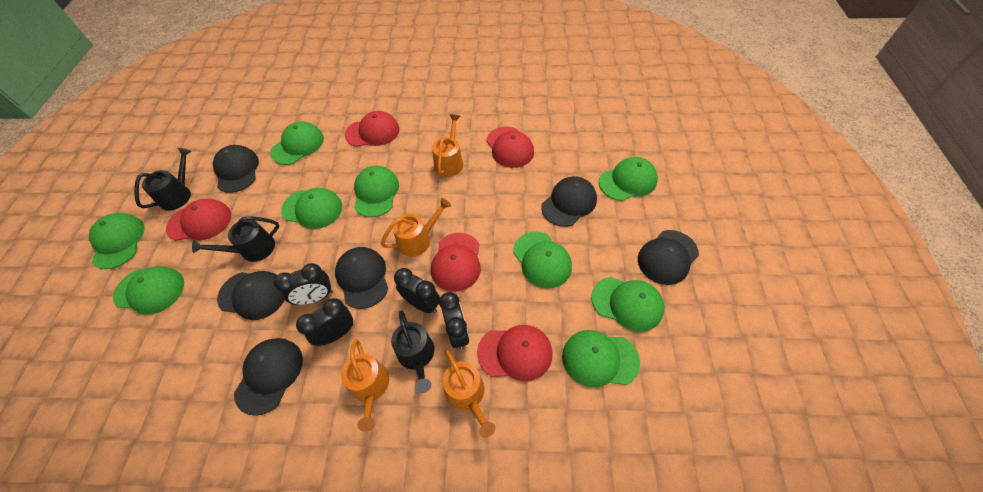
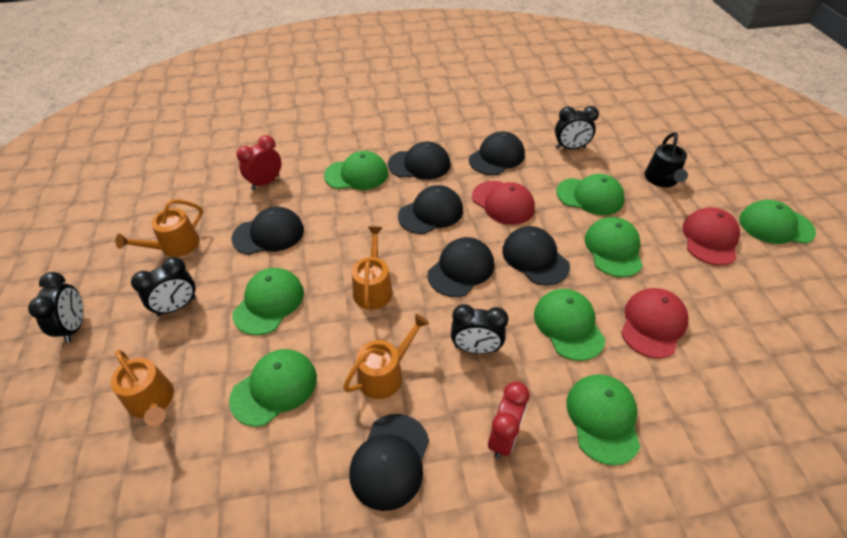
black cap: [213,145,259,193] [217,271,285,320] [234,338,303,416] [335,247,388,309] [541,176,597,227] [638,230,699,285] = 6 -> [231,207,304,255] [349,414,429,511] [388,141,450,180] [398,185,463,234] [427,237,494,297] [469,132,525,175] [502,226,570,286] = 7
black watering can: [134,148,191,211] [192,216,280,262] [391,310,434,393] = 3 -> [645,132,688,187] = 1
green cap: [89,213,145,269] [113,266,184,315] [270,121,324,165] [281,188,342,229] [354,166,399,217] [513,232,572,289] [562,330,640,387] [591,277,664,332] [599,157,658,201] = 9 -> [229,349,317,427] [232,268,304,335] [324,151,388,190] [534,289,605,361] [556,174,625,215] [567,374,640,466] [585,217,643,277] [739,200,816,244] = 8
red cap: [166,199,231,241] [345,111,399,147] [431,233,481,292] [477,325,552,381] [486,127,534,168] = 5 -> [472,181,535,225] [621,288,689,359] [682,207,740,266] = 3
red clock: none = 0 -> [236,135,282,190] [488,382,530,459] = 2

